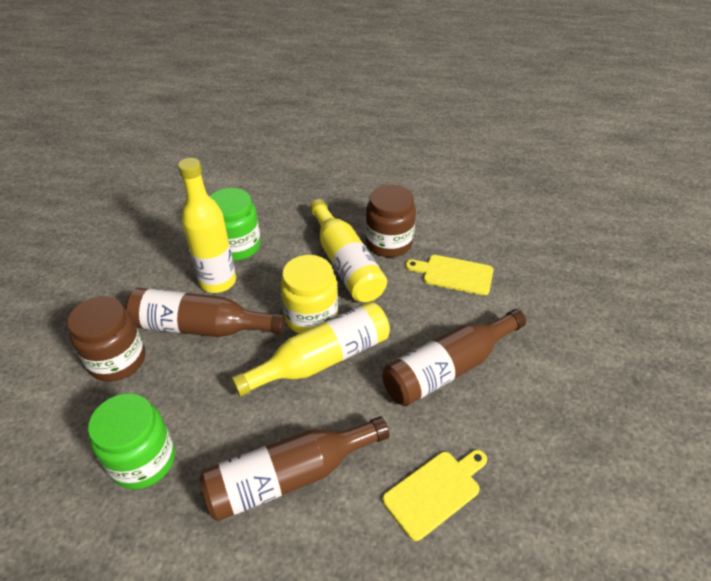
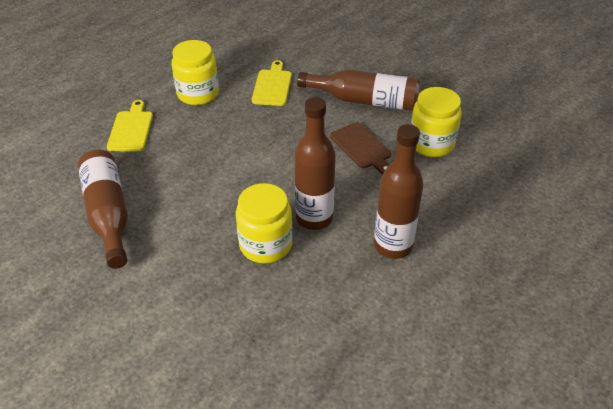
brown bottle: [125,288,285,337] [199,416,390,521] [382,309,526,406] = 3 -> [78,150,128,269] [294,97,336,230] [297,70,421,111] [374,124,423,259] = 4
brown cutting board: none = 0 -> [330,122,391,175] = 1
brown jar: [67,296,145,382] [366,185,416,257] = 2 -> none = 0
green jar: [88,394,175,489] [209,188,261,261] = 2 -> none = 0
yellow bottle: [178,158,236,293] [231,302,390,397] [310,199,387,302] = 3 -> none = 0
yellow jar: [280,255,338,333] = 1 -> [172,40,219,105] [236,183,293,264] [411,87,462,157] = 3

